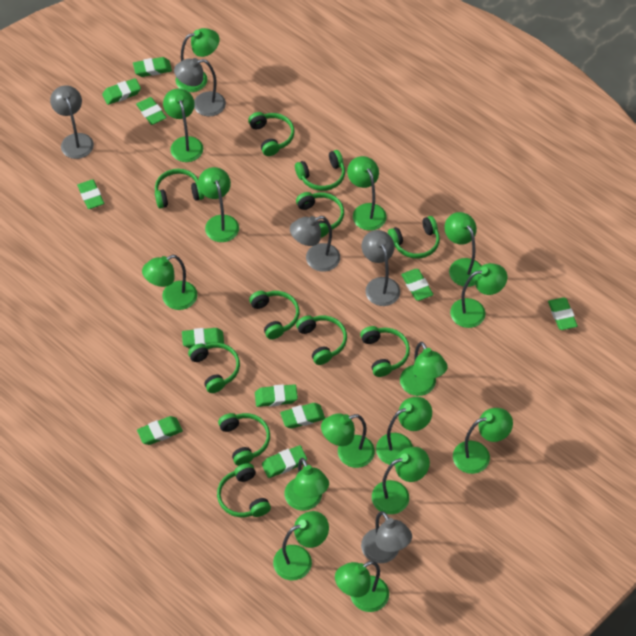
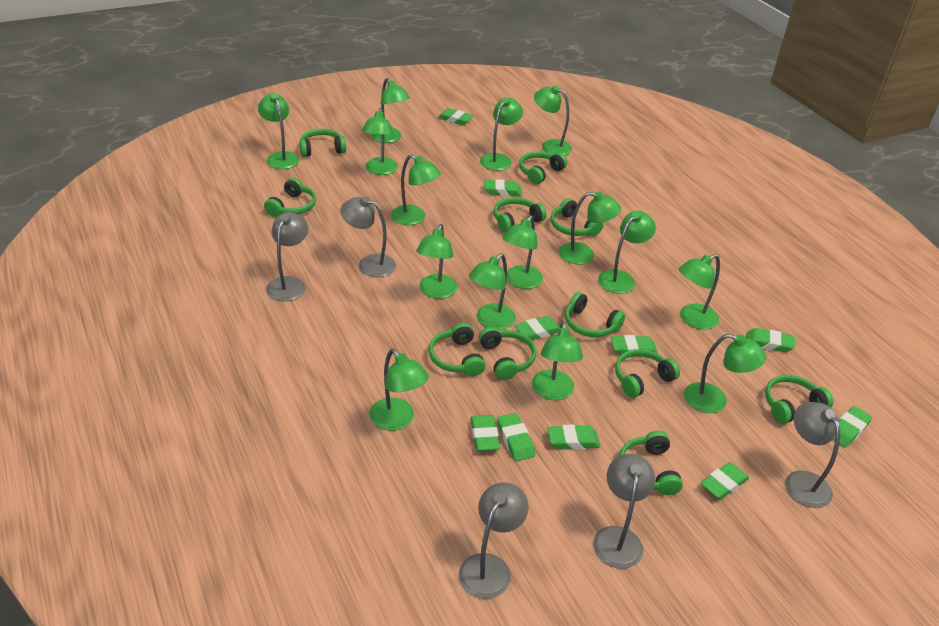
green eraser: [77,179,104,209] [102,78,141,105] [133,57,172,77] [136,97,167,125] [137,416,183,445] [182,328,224,349] [255,384,298,407] [262,445,307,478] [280,403,325,429] [401,269,434,301] [548,297,578,330] = 11 -> [438,108,474,125] [470,415,500,451] [484,179,522,196] [497,413,535,461] [515,316,560,340] [547,425,600,450] [611,335,658,355] [701,462,749,500] [746,328,795,352] [832,406,872,448] = 10

